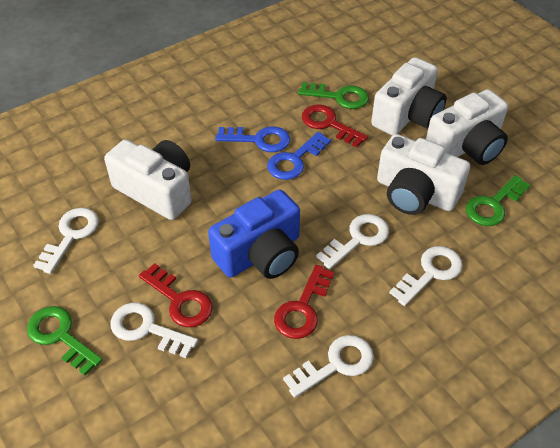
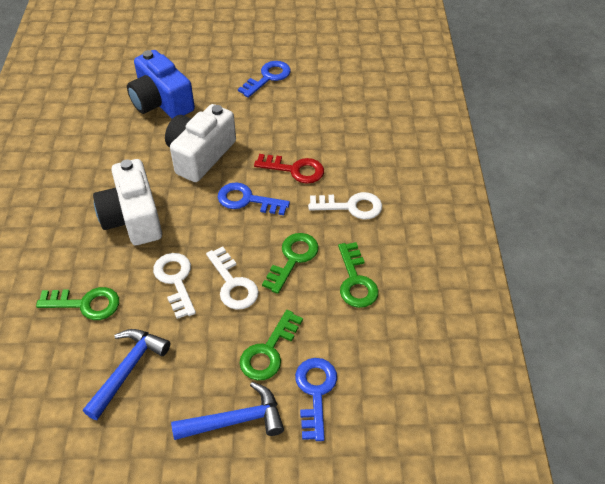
blue hammer: none = 0 -> [83,329,170,420] [171,382,284,440] = 2
blue key: [215,126,290,152] [267,132,331,180] = 2 -> [218,182,290,215] [238,61,291,98] [295,358,337,441] = 3
green key: [27,306,103,375] [298,82,369,109] [466,175,530,226] = 3 -> [36,287,119,320] [240,310,303,381] [262,233,319,294] [338,242,378,308] = 4
red key: [139,263,213,327] [274,265,334,339] [302,104,368,147] = 3 -> [254,154,324,184] = 1
white camera: [104,139,192,220] [371,57,447,135] [377,134,470,215] [426,89,508,165] = 4 -> [93,159,162,245] [165,104,236,182] = 2
white key: [33,208,99,274] [111,303,198,358] [283,335,374,398] [316,214,389,269] [389,246,463,306] = 5 -> [153,253,196,319] [206,247,259,310] [308,192,382,219] = 3

